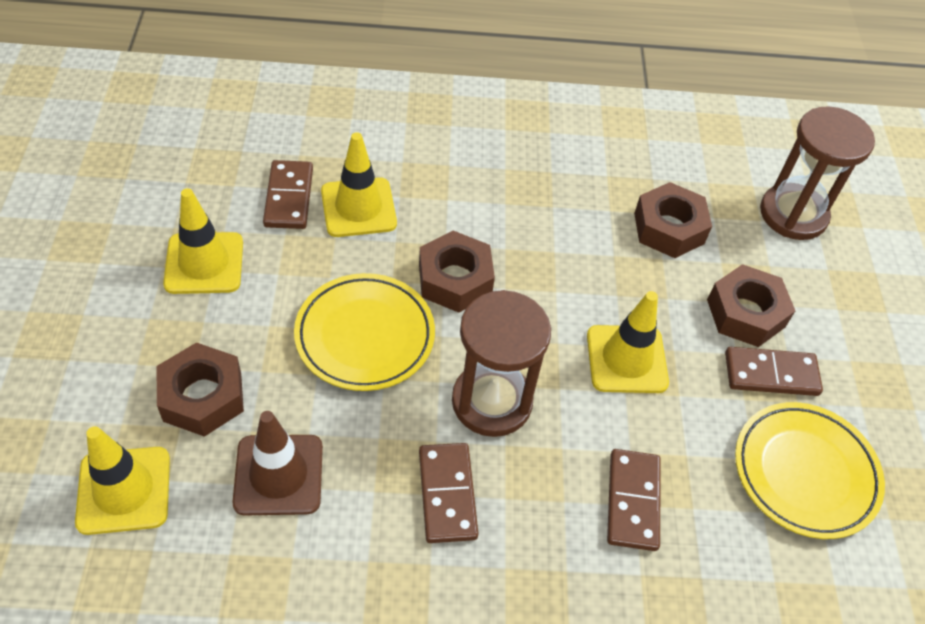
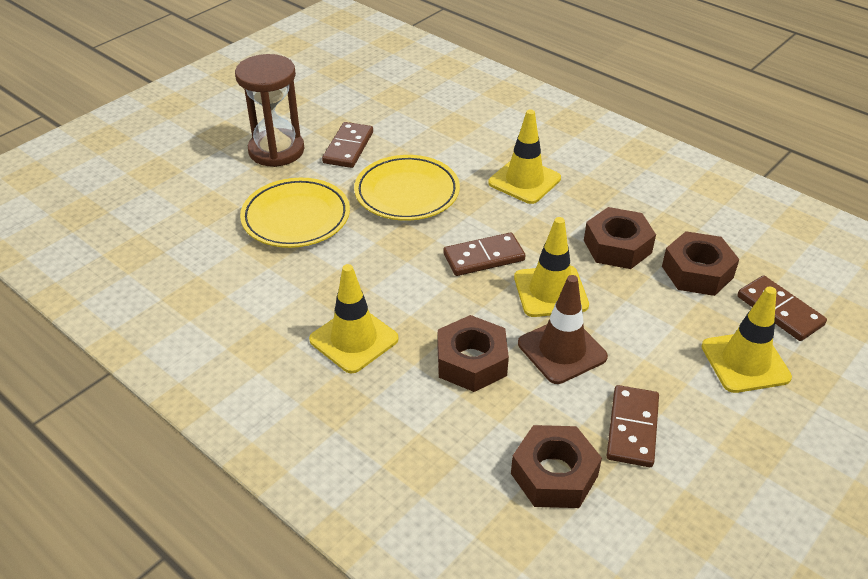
brown hourglass: [452,290,551,437] [760,106,875,240] = 2 -> [235,54,304,167] = 1

